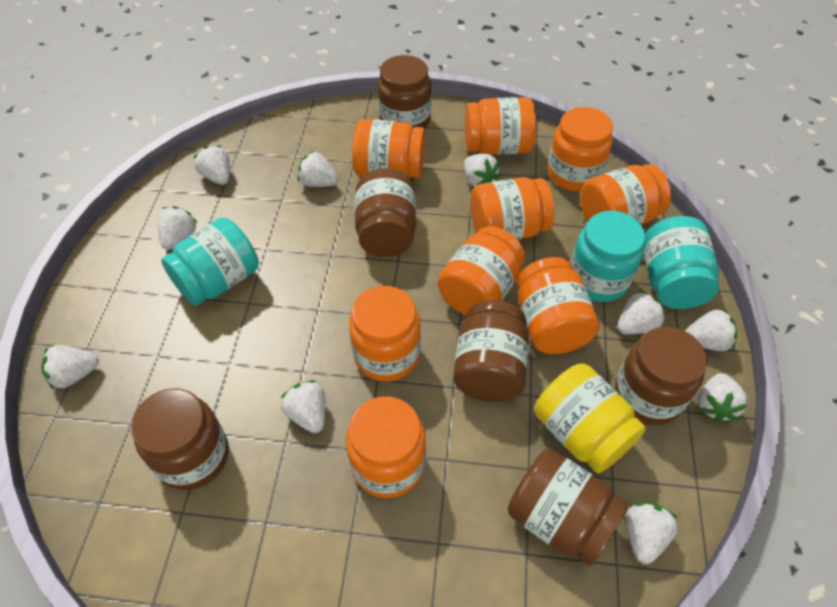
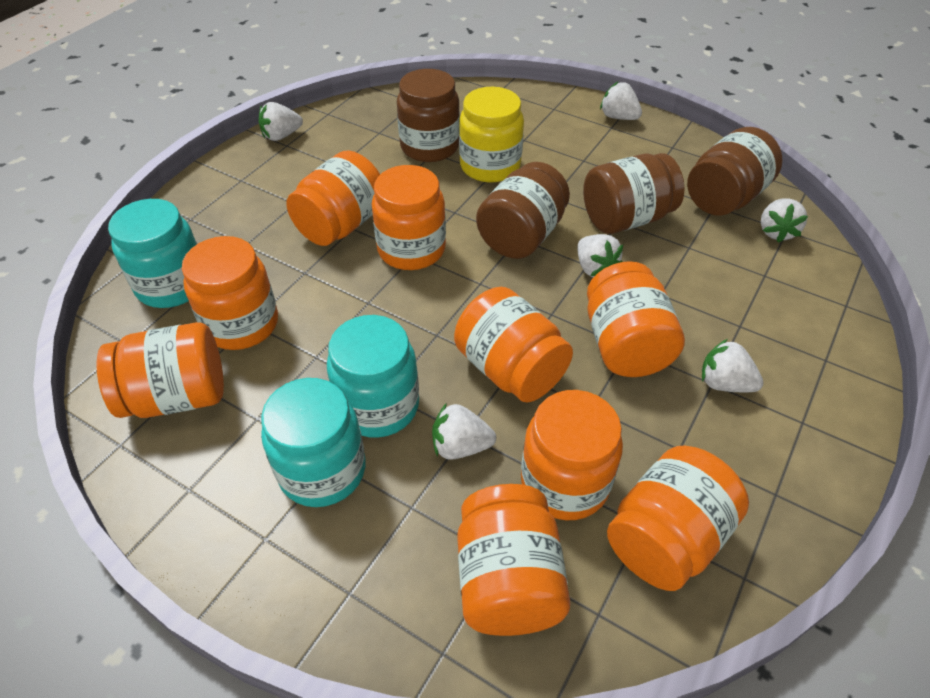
brown jar: [131,389,229,490] [355,168,416,257] [377,55,431,129] [453,300,529,402] [508,449,628,566] [615,327,707,425] = 6 -> [397,69,460,162] [476,162,570,259] [583,153,685,234] [687,127,783,216] = 4
white strawberry: [41,345,99,390] [157,206,198,250] [194,146,230,185] [281,380,325,433] [297,151,339,187] [464,154,500,187] [618,291,666,335] [625,502,678,564] [686,309,737,351] [698,373,748,422] = 10 -> [259,102,303,141] [432,403,496,460] [577,234,623,277] [600,82,642,120] [702,339,764,392] [761,198,808,243] = 6

